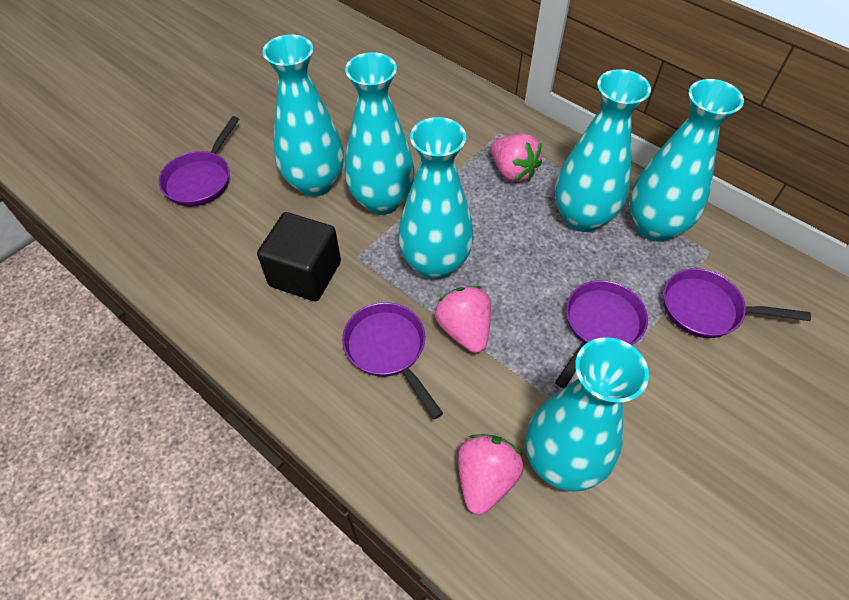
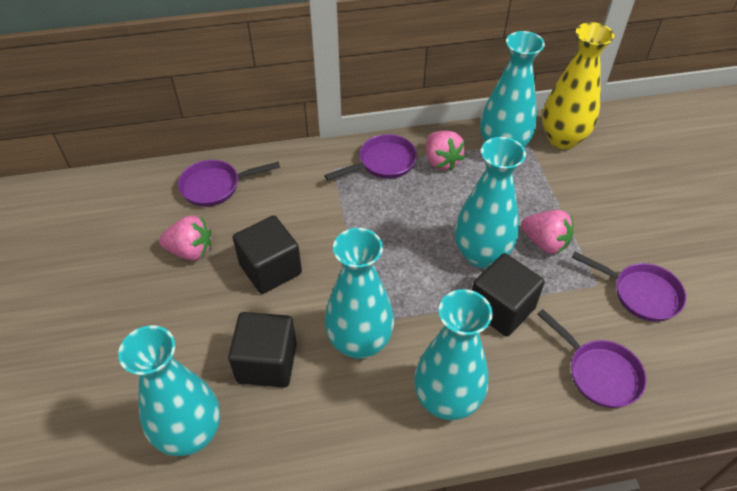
black cube: [257,212,341,301] = 1 -> [228,312,297,388] [233,215,302,294] [472,253,545,337] = 3
turquoise vase: [263,34,344,197] [344,52,415,215] [398,117,473,279] [526,337,649,492] [555,69,651,232] [629,79,744,242] = 6 -> [118,325,220,456] [325,228,394,359] [414,289,493,420] [455,137,526,268] [480,31,545,147] = 5
yellow vase: none = 0 -> [542,22,614,149] = 1

